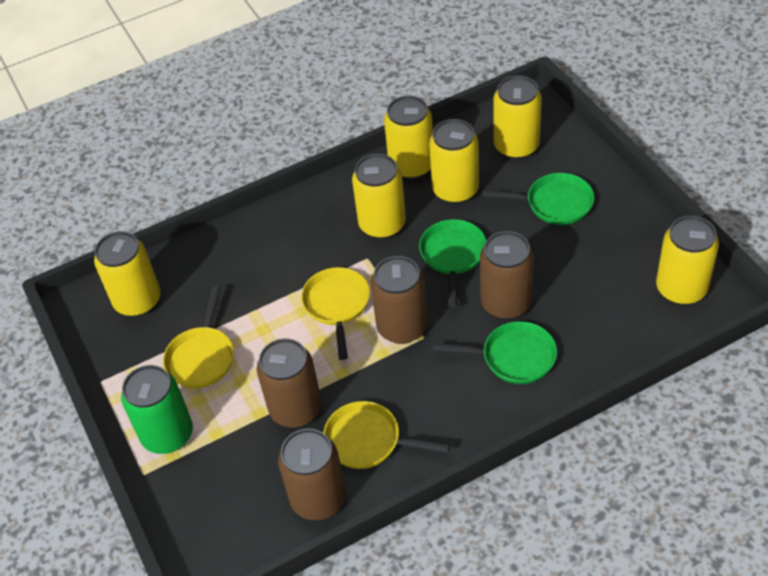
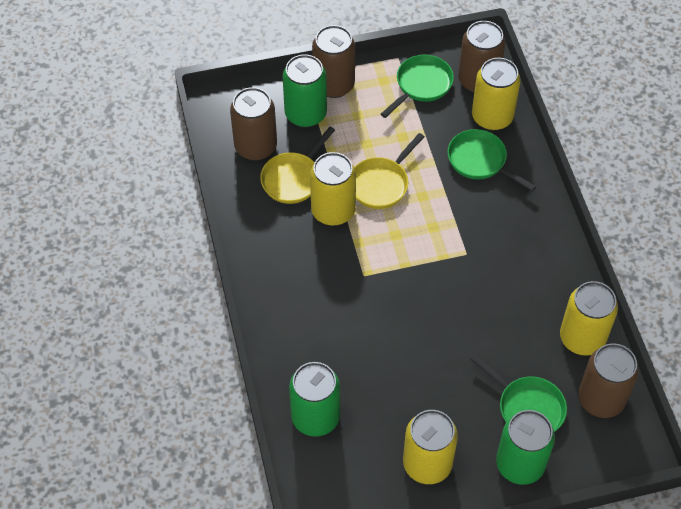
green can: [121,365,193,454] = 1 -> [283,54,327,128] [289,362,340,437] [496,410,555,485] = 3
yellow can: [94,231,161,317] [352,154,406,239] [384,96,433,179] [429,119,479,204] [493,75,542,159] [656,216,719,305] = 6 -> [310,152,356,226] [403,410,458,484] [472,58,521,131] [560,281,618,356] = 4
yellow pan: [163,286,234,388] [301,267,370,360] [323,401,450,469] = 3 -> [260,127,335,204] [354,133,424,209] = 2

